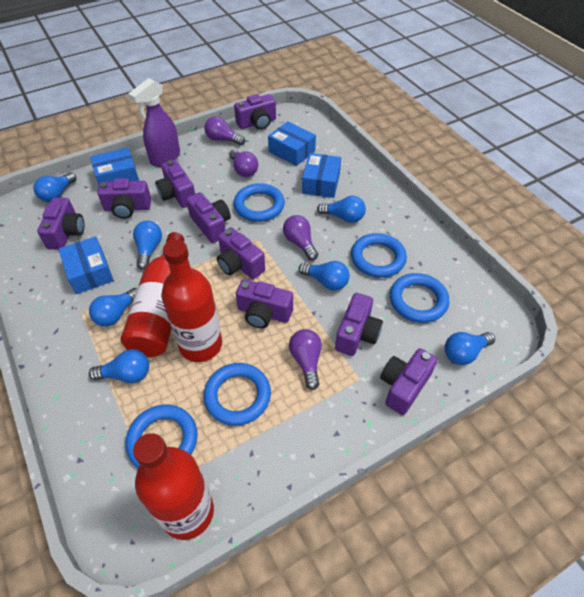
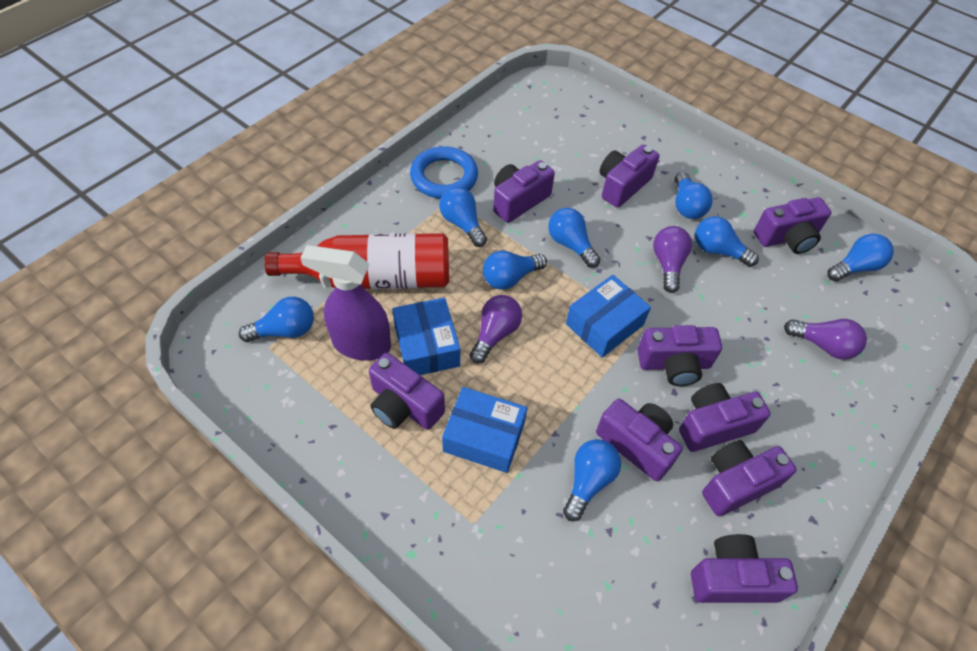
blue box: [58,236,114,294] [90,147,139,184] [268,121,316,166] [302,153,341,198] = 4 -> [392,297,460,375] [442,387,527,473] [566,275,651,358] = 3
blue light bulb: [33,172,77,202] [89,288,137,327] [89,349,149,383] [133,221,162,270] [299,261,349,291] [317,196,366,223] [445,332,495,365] = 7 -> [239,297,314,342] [439,187,487,247] [483,251,547,290] [548,208,601,268] [563,439,621,521] [675,172,713,219] [695,216,759,267] [827,233,894,281] = 8
blue ring: [126,405,198,468] [203,363,271,426] [234,183,285,222] [351,233,407,278] [390,273,449,323] = 5 -> [410,146,478,199] = 1
purple light bulb: [204,116,245,145] [229,149,258,177] [283,215,318,260] [289,329,322,390] = 4 -> [470,295,522,363] [653,226,692,293] [784,319,867,360] = 3
red bottle: [121,232,184,357] [133,433,214,540] [161,240,222,362] = 3 -> [264,233,449,289] = 1

